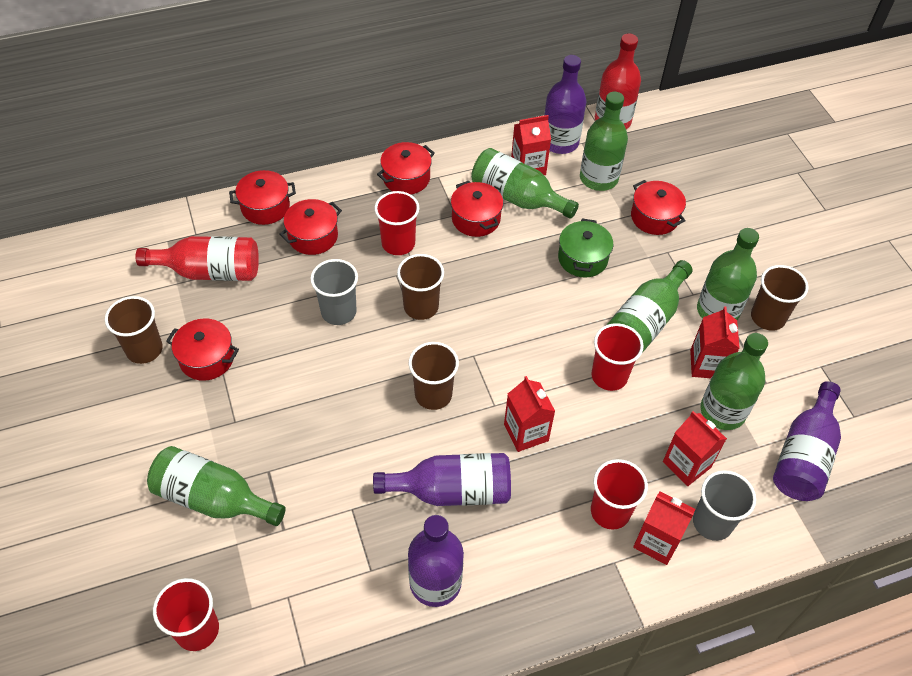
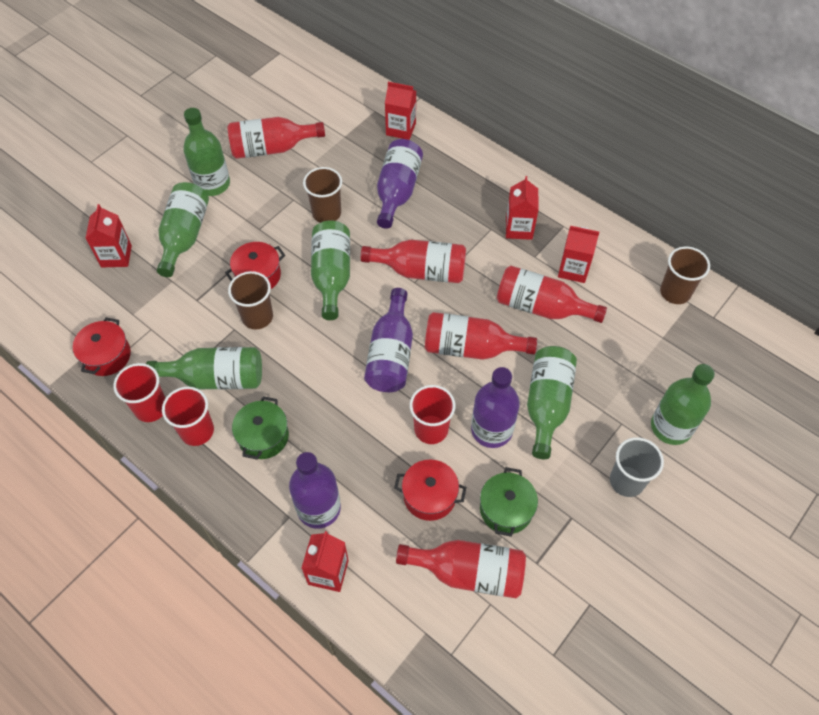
brown cup: [105,296,163,364] [397,254,444,320] [409,342,459,410] [751,265,809,331] = 4 -> [228,271,273,329] [303,167,342,223] [660,246,710,304] = 3
green pot: [558,219,613,278] = 1 -> [232,396,289,460] [480,467,538,537] = 2
grey cup: [310,259,358,325] [693,470,756,541] = 2 -> [610,437,664,497] = 1
red bottle: [135,236,259,281] [595,34,641,129] = 2 -> [227,117,325,159] [360,240,466,283] [396,540,526,598] [425,312,537,360] [497,266,607,323] = 5
red cup: [153,578,219,651] [374,191,419,255] [591,323,644,391] [591,459,648,530] = 4 -> [114,363,165,422] [162,387,214,446] [410,385,455,444] = 3
red pot: [166,318,239,381] [229,170,296,225] [280,199,342,255] [377,142,435,194] [451,181,503,237] [631,180,686,235] = 6 -> [73,317,131,376] [225,242,285,289] [394,460,466,521] = 3

